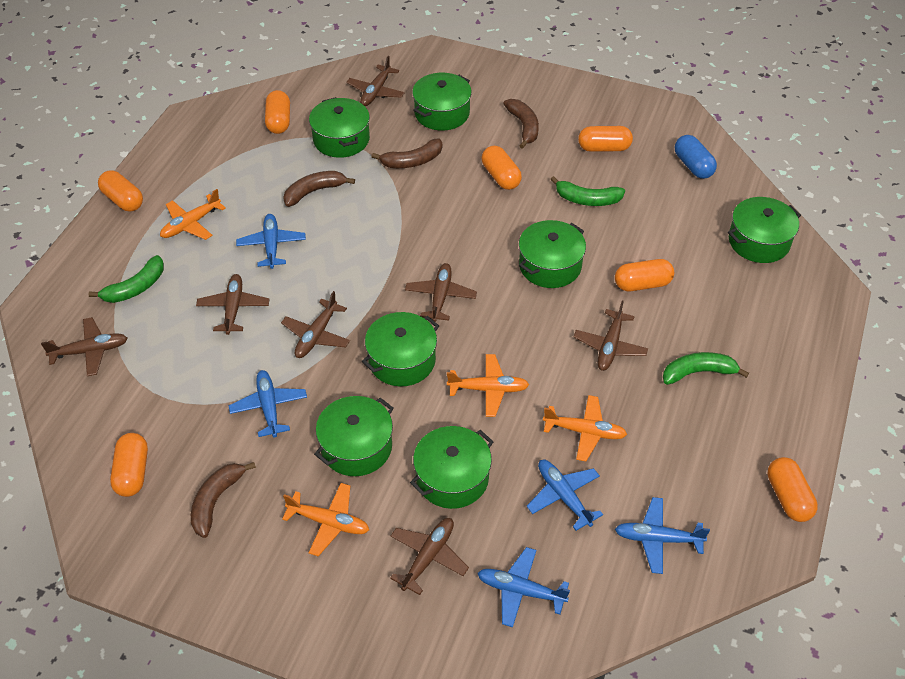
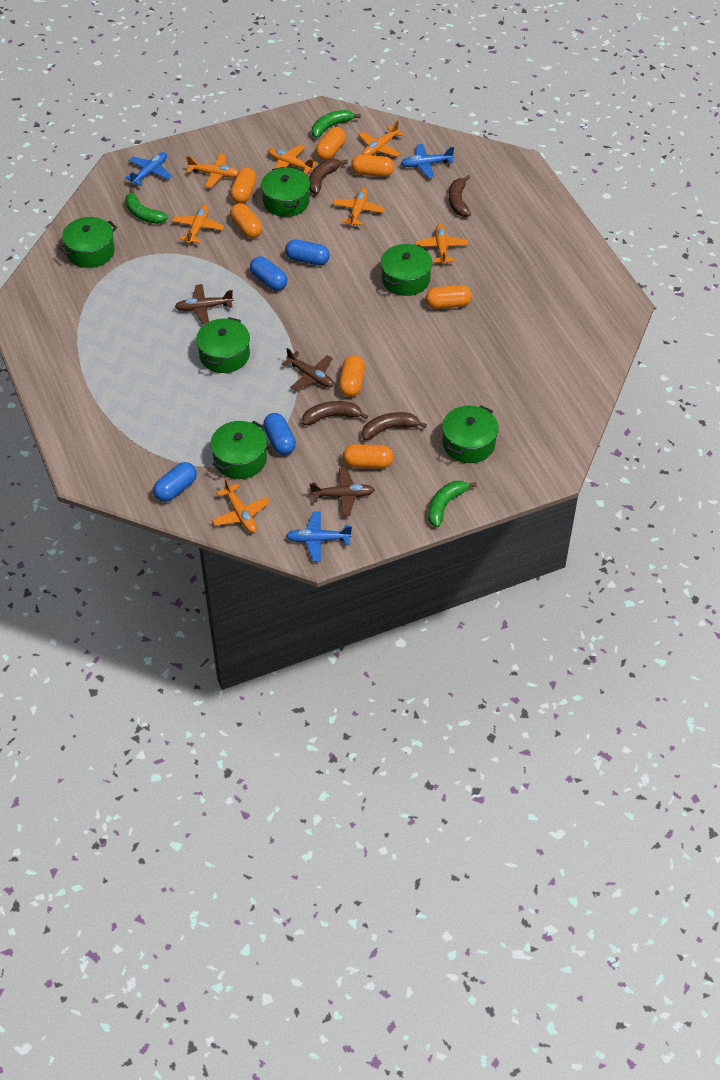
blue capsule: [675,135,717,179] = 1 -> [153,462,197,502] [250,257,287,291] [263,413,296,455] [285,239,330,266] = 4
blue plane: [229,370,307,438] [236,214,306,269] [477,547,570,627] [527,460,603,531] [615,497,710,574] = 5 -> [125,152,172,186] [286,512,352,562] [400,144,454,178] = 3
brown plane: [41,317,128,376] [196,274,269,335] [281,291,350,358] [346,56,405,106] [390,518,469,595] [405,263,477,322] [574,301,648,371] = 7 -> [175,284,234,324] [282,348,334,391] [310,468,375,516] = 3
green pot: [309,97,370,158] [314,396,394,476] [362,312,439,386] [410,426,493,509] [412,73,472,131] [519,220,586,288] [728,197,801,263] = 7 -> [59,217,117,268] [196,317,250,373] [210,421,267,479] [261,167,310,217] [381,244,432,296] [442,405,498,463] = 6
orange plane: [160,189,226,240] [282,483,369,556] [447,354,529,417] [543,395,627,461] = 4 -> [172,205,224,244] [186,154,239,188] [212,478,270,533] [268,145,317,174] [332,188,384,226] [359,121,404,157] [415,224,469,265] = 7

